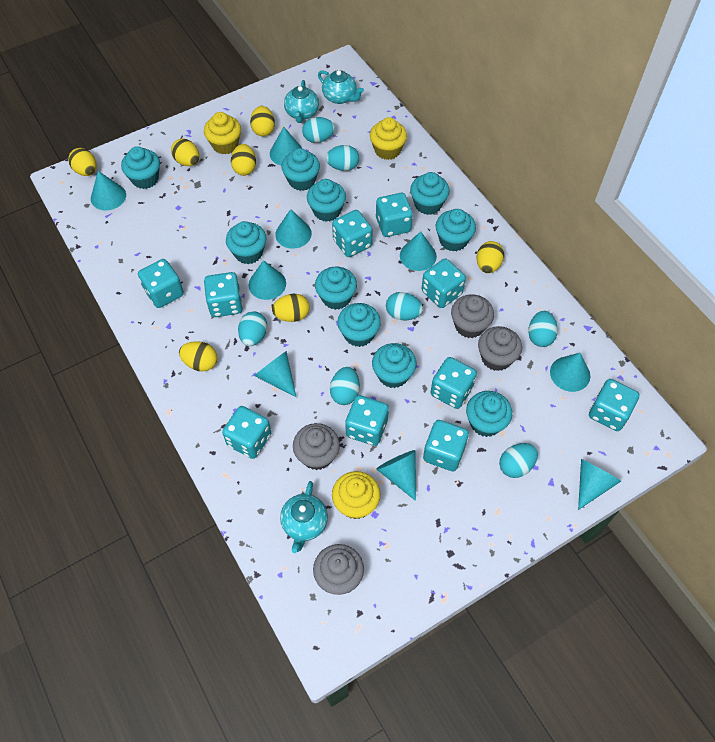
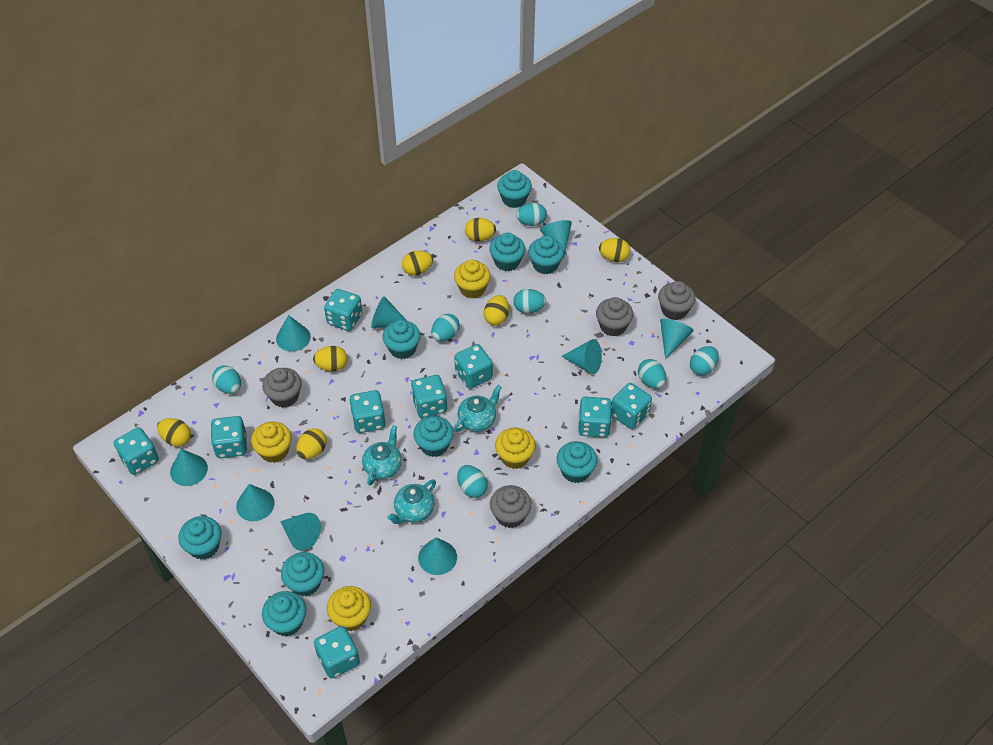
turquoise cupcake: [121,146,160,189] [226,221,266,264] [282,148,320,191] [307,179,346,222] [315,267,357,310] [337,303,381,347] [372,343,416,388] [410,172,449,215] [436,209,476,252] [466,391,512,437] = 10 -> [178,516,221,560] [262,591,306,637] [281,552,324,596] [383,320,421,359] [413,416,454,457] [489,233,525,271] [497,170,532,208] [528,236,564,274] [557,441,597,483] = 9
turquoise dice: [138,259,184,308] [204,272,243,317] [222,406,271,459] [332,210,373,257] [345,395,389,446] [376,193,413,237] [421,258,466,308] [423,420,469,472] [431,357,477,409] [589,379,639,431] = 10 -> [114,427,159,475] [211,416,247,458] [314,626,360,679] [324,289,362,331] [349,390,385,433] [411,375,447,418] [454,344,493,389] [578,397,612,438] [611,383,652,429] = 9
yellow cupcake: [204,112,241,154] [332,471,380,519] [370,117,407,160] = 3 -> [251,421,292,463] [327,586,371,631] [454,260,491,298] [495,428,535,469] = 4

